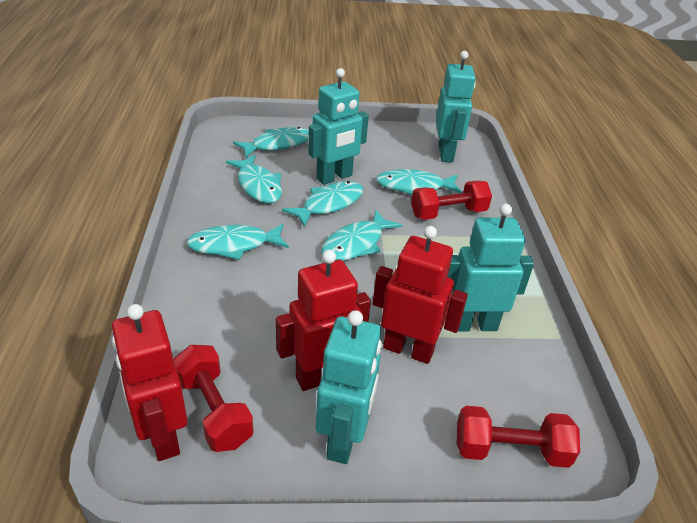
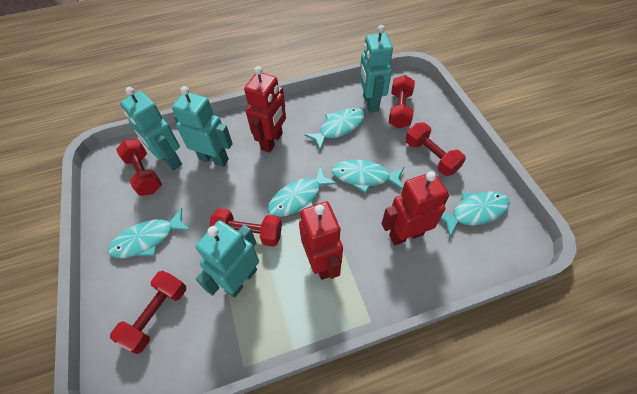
red dumbbell: [174,345,254,452] [411,180,492,220] [457,406,580,468] = 3 -> [110,271,186,354] [116,139,162,196] [209,208,282,247] [389,75,415,128] [405,123,466,176] = 5
turquoise fish: [186,224,289,260] [226,155,282,203] [233,127,309,158] [282,181,363,228] [321,210,402,261] [376,169,462,195] = 6 -> [108,208,191,258] [268,166,338,217] [304,108,365,150] [332,160,404,193] [440,191,510,237] = 5

